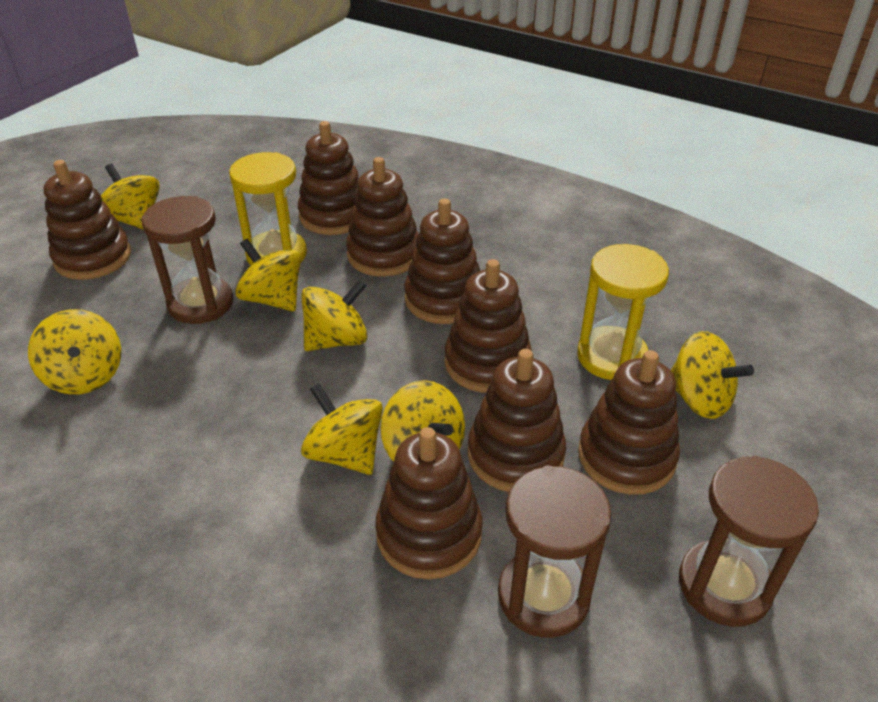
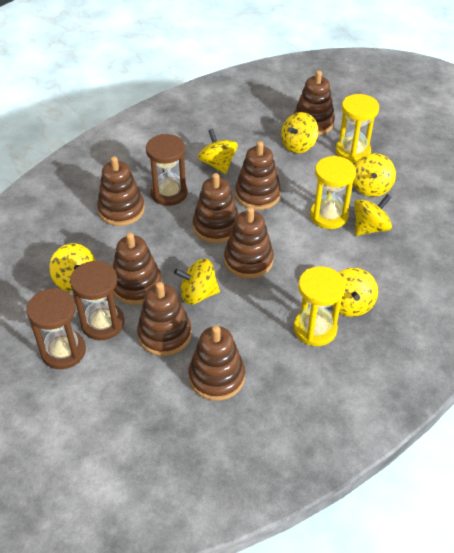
yellow hourglass: [229,152,307,265] [577,244,669,380] = 2 -> [294,266,346,346] [310,156,356,229] [336,94,379,163] = 3

